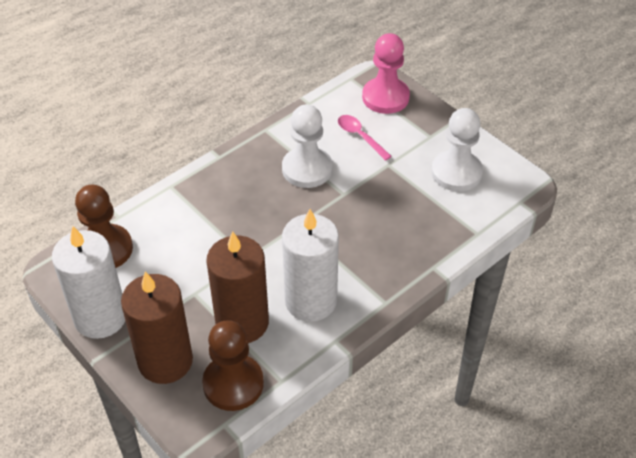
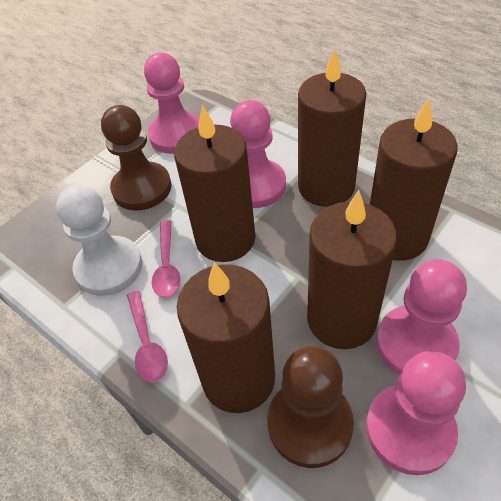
brown candle: [121,272,193,384] [206,231,269,343] = 2 -> [174,105,256,262] [177,262,275,413] [298,48,367,207] [307,190,397,349] [370,98,458,261] = 5
pink pawn: [362,33,410,114] = 1 -> [144,53,200,154] [230,100,286,208] [366,351,466,475] [376,260,467,375] = 4
pink spoon: [338,115,392,161] = 1 -> [127,291,168,382] [151,220,181,297] = 2
white candle: [52,226,125,339] [282,209,339,322] = 2 -> none = 0
white pawn: [282,104,332,188] [431,108,483,191] = 2 -> [56,185,142,296] = 1

